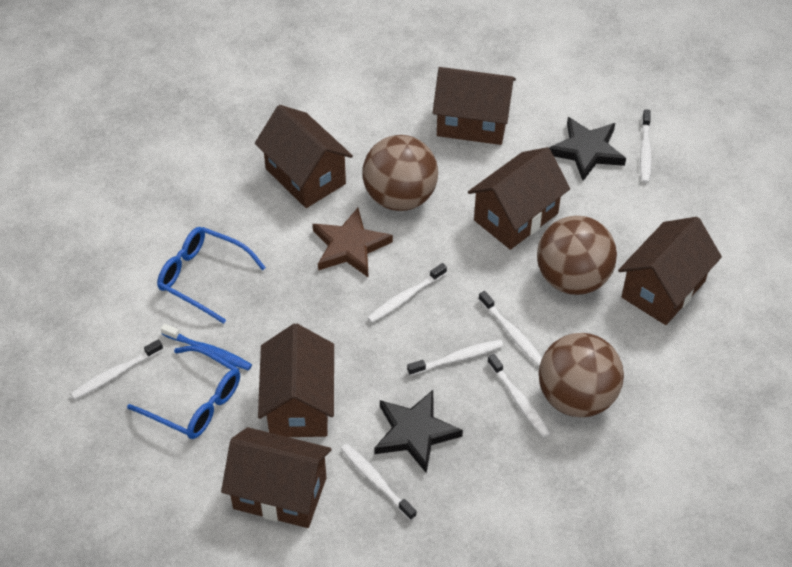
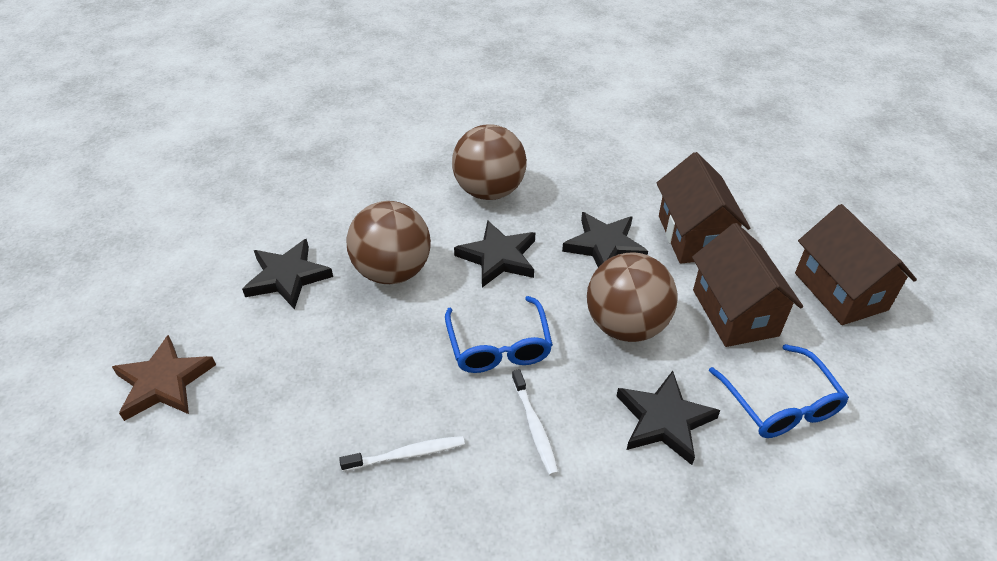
black star: [374,390,463,473] [549,117,626,181] = 2 -> [242,239,333,310] [454,221,535,287] [562,212,648,267] [617,371,720,465] = 4
blue toothbrush: [161,324,252,371] = 1 -> none = 0
brown house: [221,427,332,528] [255,105,353,208] [258,324,334,437] [432,67,516,145] [468,147,570,250] [618,217,722,325] = 6 -> [657,152,750,264] [692,223,803,347] [795,204,917,325] = 3
white toothbrush: [71,339,163,400] [341,444,416,521] [367,263,447,323] [407,340,503,376] [478,291,542,366] [487,354,550,437] [640,109,652,183] = 7 -> [339,436,465,471] [512,369,559,476] = 2

